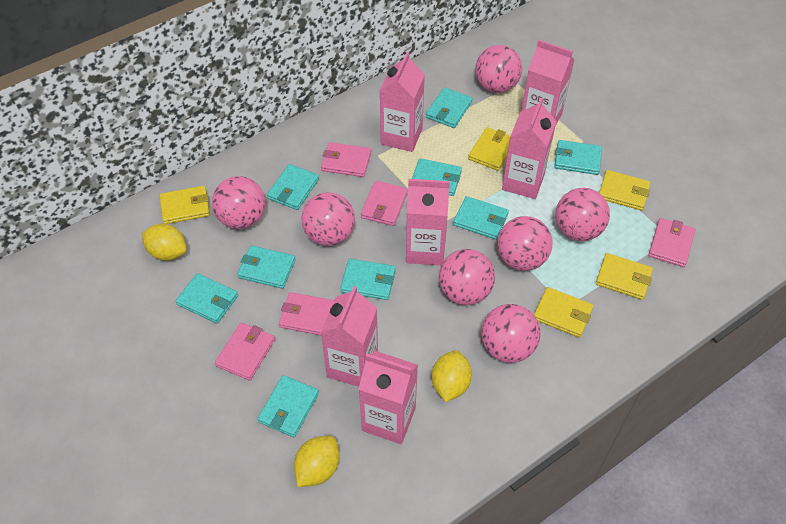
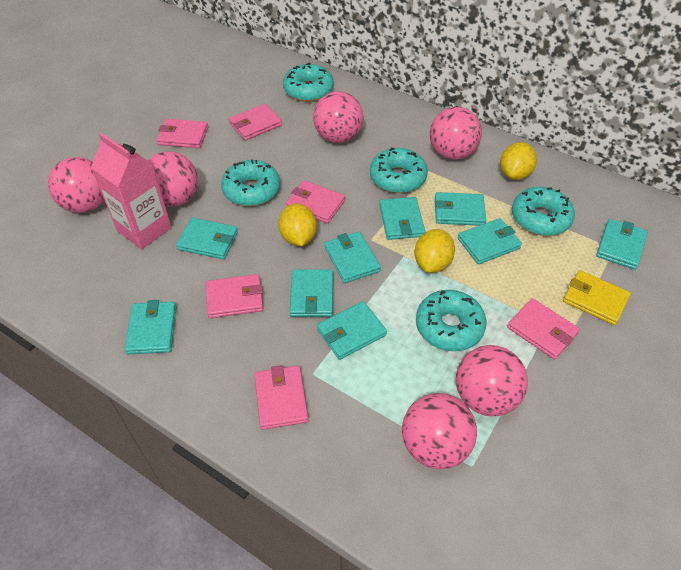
pink ball: [212,176,266,229] [301,192,355,246] [439,249,495,305] [475,45,522,93] [481,304,541,363] [497,216,552,271] [555,188,610,241] = 7 -> [48,157,104,213] [148,151,198,207] [313,91,363,143] [402,393,477,469] [430,107,482,160] [456,345,528,416] = 6
pink carton: [321,286,378,387] [359,351,418,444] [380,52,425,152] [406,179,450,265] [502,98,557,199] [521,40,574,124] = 6 -> [91,133,172,250] = 1
pink wallet: [215,323,275,380] [279,292,334,335] [321,142,371,177] [361,181,408,226] [648,218,695,267] = 5 -> [156,119,208,148] [206,274,263,318] [229,104,282,140] [254,365,308,430] [286,180,345,224] [507,298,580,360] = 6
turquoise donut: none = 0 -> [221,159,280,206] [283,63,333,102] [370,147,428,193] [416,290,487,351] [512,187,575,236] = 5
yellow wallet: [160,186,210,224] [468,127,510,171] [534,287,594,338] [596,253,653,300] [599,170,651,211] = 5 -> [563,270,631,325] = 1

